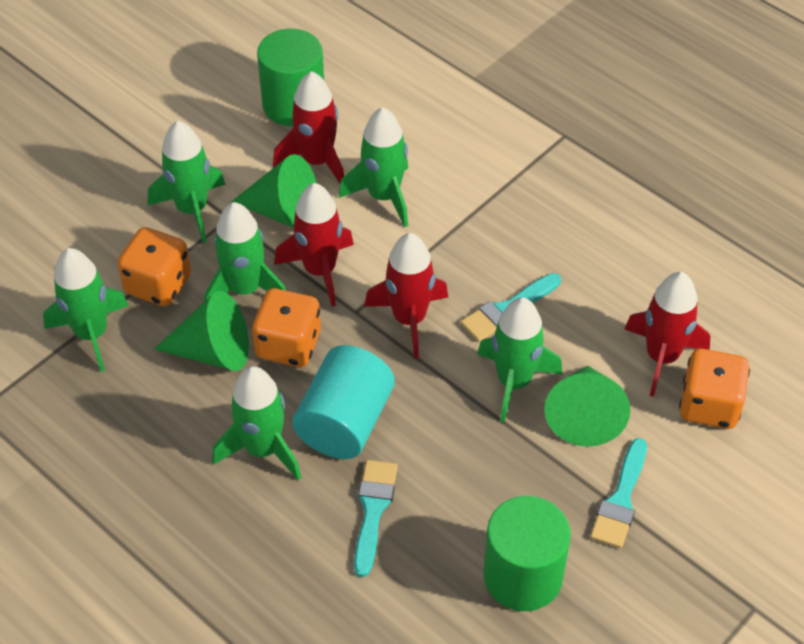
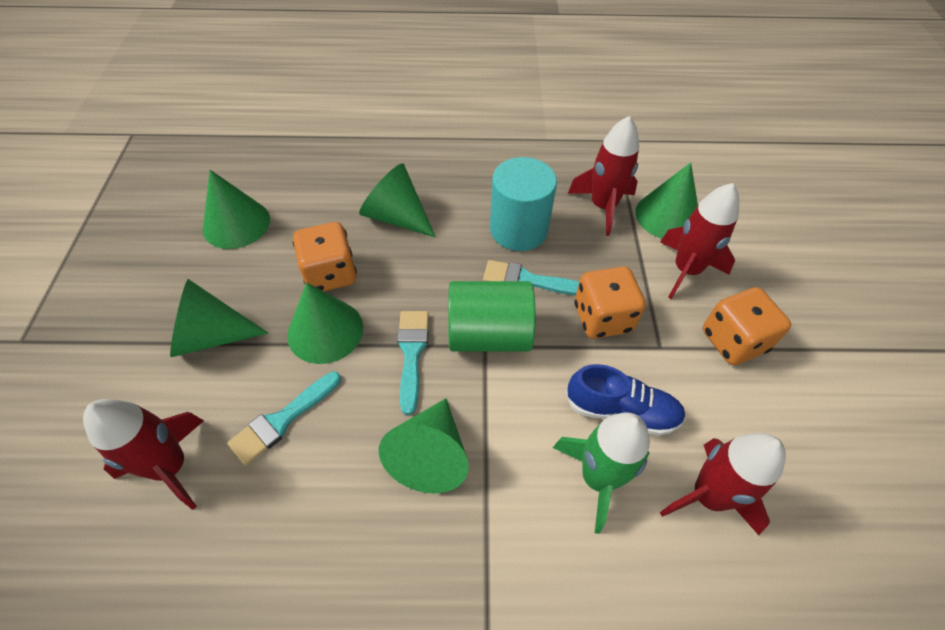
blue shoe: none = 0 -> [565,364,686,436] = 1
green cone: [154,291,249,371] [231,154,317,228] [544,366,631,447] = 3 -> [170,279,268,357] [202,170,270,249] [287,282,363,364] [359,163,436,237] [379,398,469,493] [635,162,698,238] = 6
green cylinder: [257,29,324,126] [483,496,571,611] = 2 -> [448,281,535,351] = 1
green rocket: [43,248,128,372] [148,120,226,243] [204,202,286,302] [212,366,301,480] [339,107,408,227] [477,297,562,423] = 6 -> [553,412,650,534] = 1

